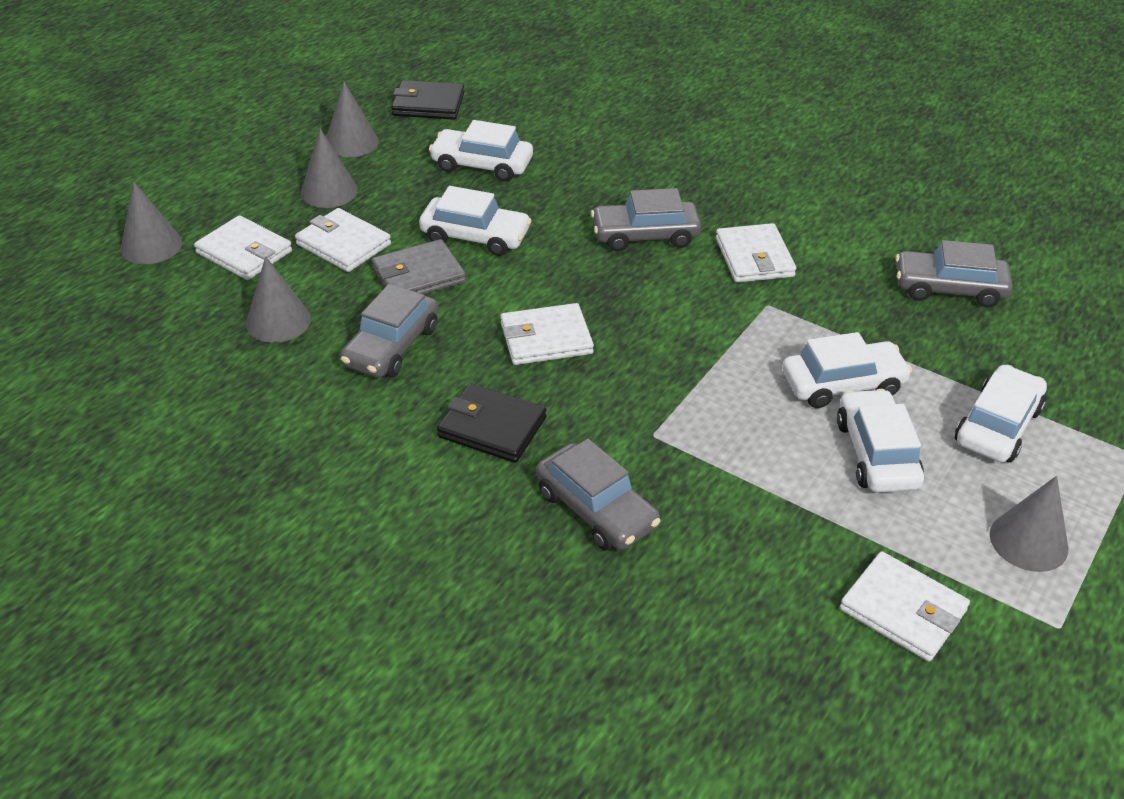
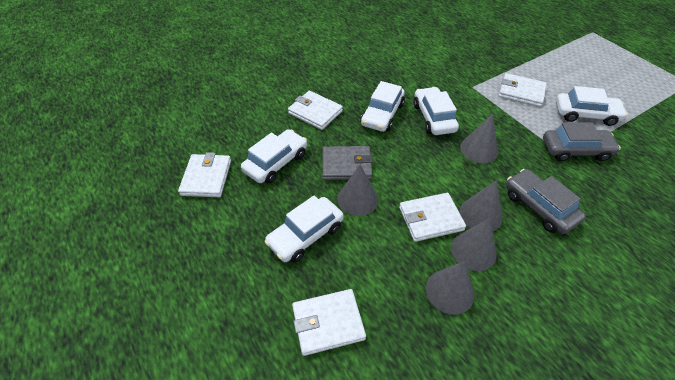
black wallet: [391,80,464,120] [437,383,547,463] = 2 -> none = 0
grey car: [340,284,438,378] [536,439,660,550] [591,188,701,251] [895,240,1013,307] = 4 -> [506,169,586,234] [543,122,621,161] = 2

